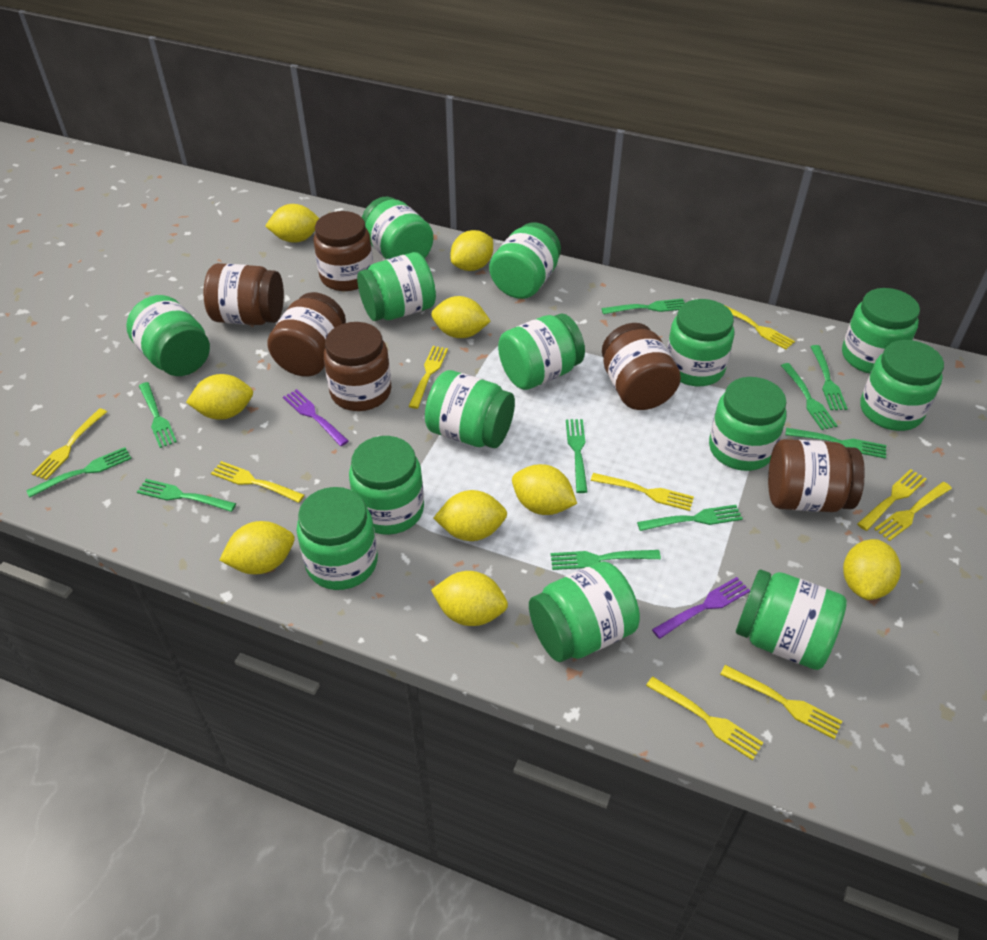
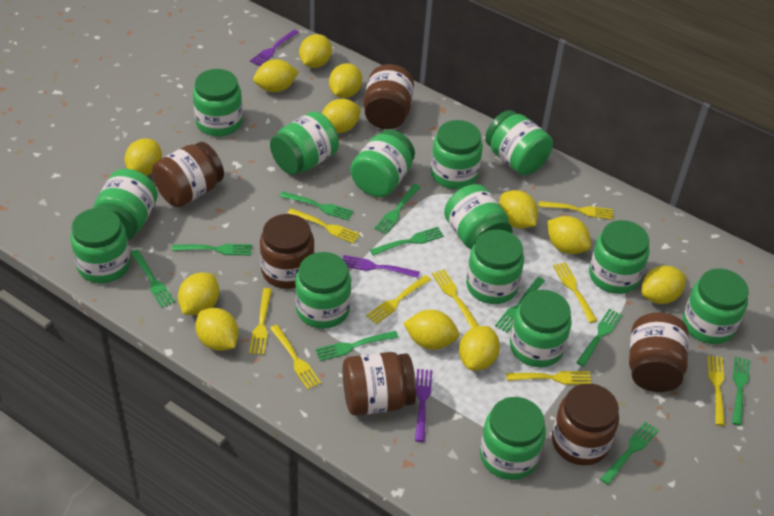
purple fork: [283,389,348,446] [652,577,750,639] = 2 -> [250,30,299,66] [342,255,420,278] [415,369,432,442] = 3
yellow lemon: [186,374,253,420] [220,521,294,574] [265,204,319,243] [431,296,491,338] [431,571,508,626] [434,490,507,541] [450,230,493,271] [512,464,577,515] [843,539,901,600] = 9 -> [125,138,162,176] [178,273,219,315] [195,308,239,351] [253,59,299,92] [299,34,332,68] [322,99,360,133] [329,63,362,98] [403,310,459,350] [459,326,500,371] [499,190,538,229] [547,216,591,254] [641,266,686,304] = 12

